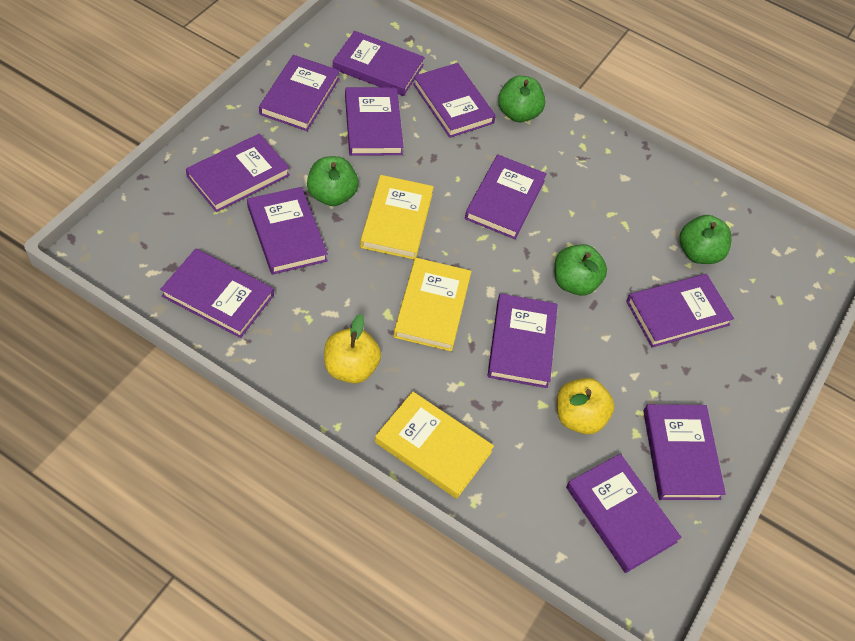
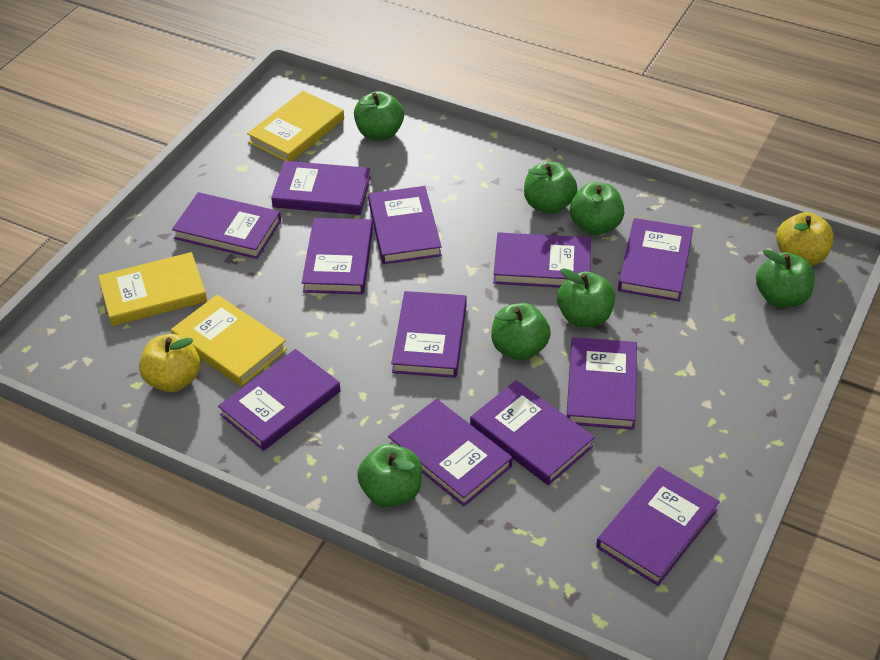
green apple: [307,156,359,206] [498,76,545,122] [554,244,607,296] [680,215,732,264] = 4 -> [354,91,404,141] [357,444,422,507] [491,303,551,360] [524,162,577,214] [557,268,615,328] [570,182,624,235] [756,249,815,308] = 7

